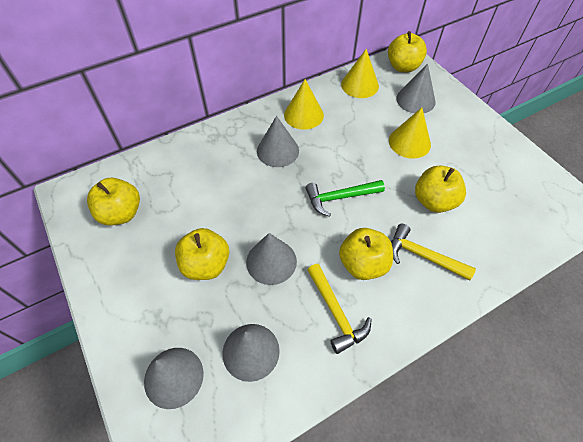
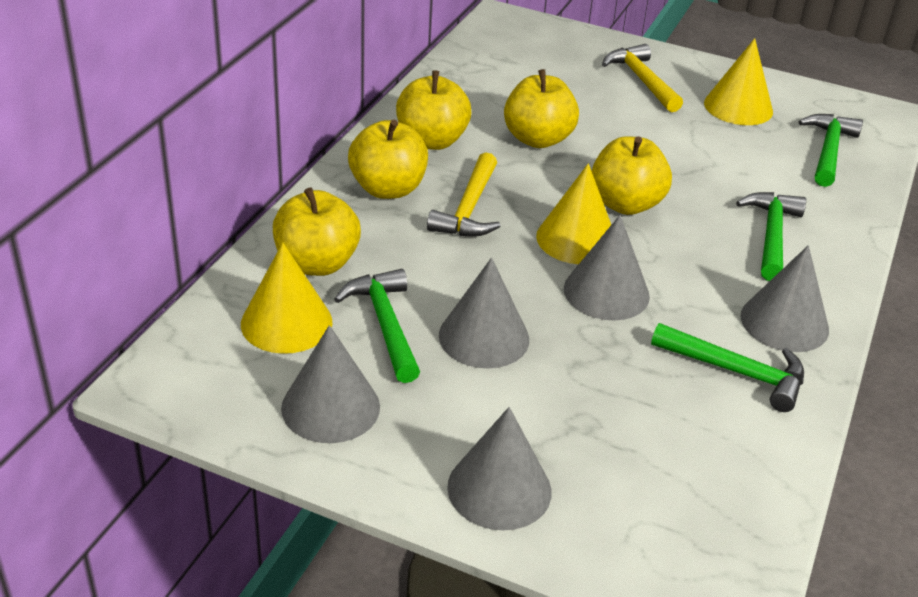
green hammer: [306,180,385,217] = 1 -> [334,269,420,383] [651,323,804,412] [736,192,806,281] [799,114,863,187] = 4

